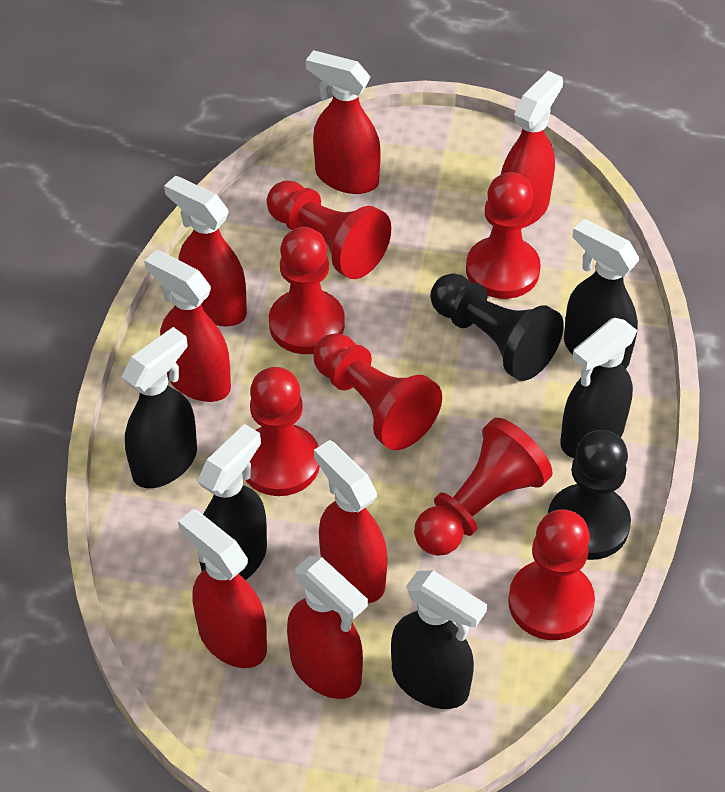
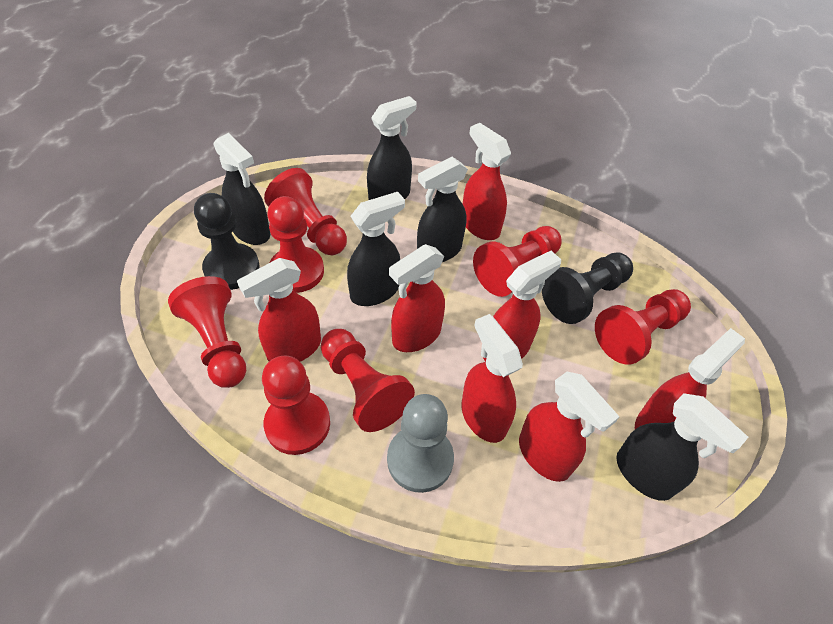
grey pawn: none = 0 -> [387,394,454,493] = 1

